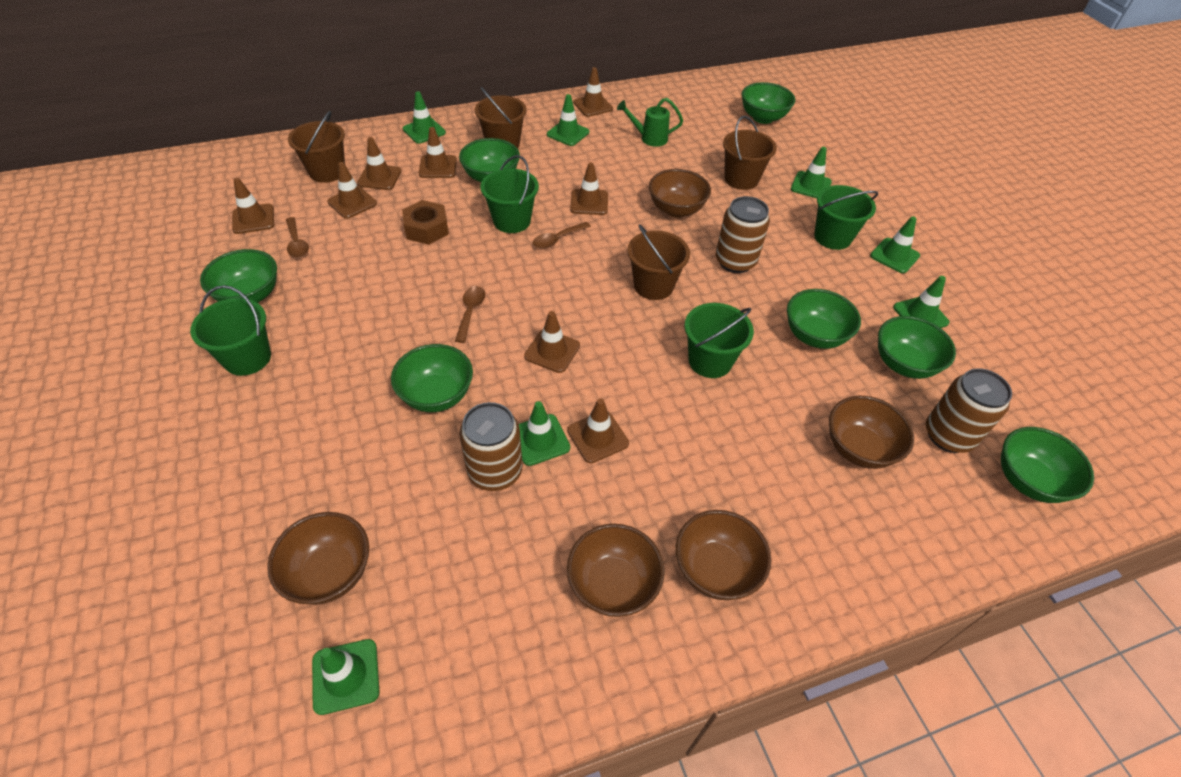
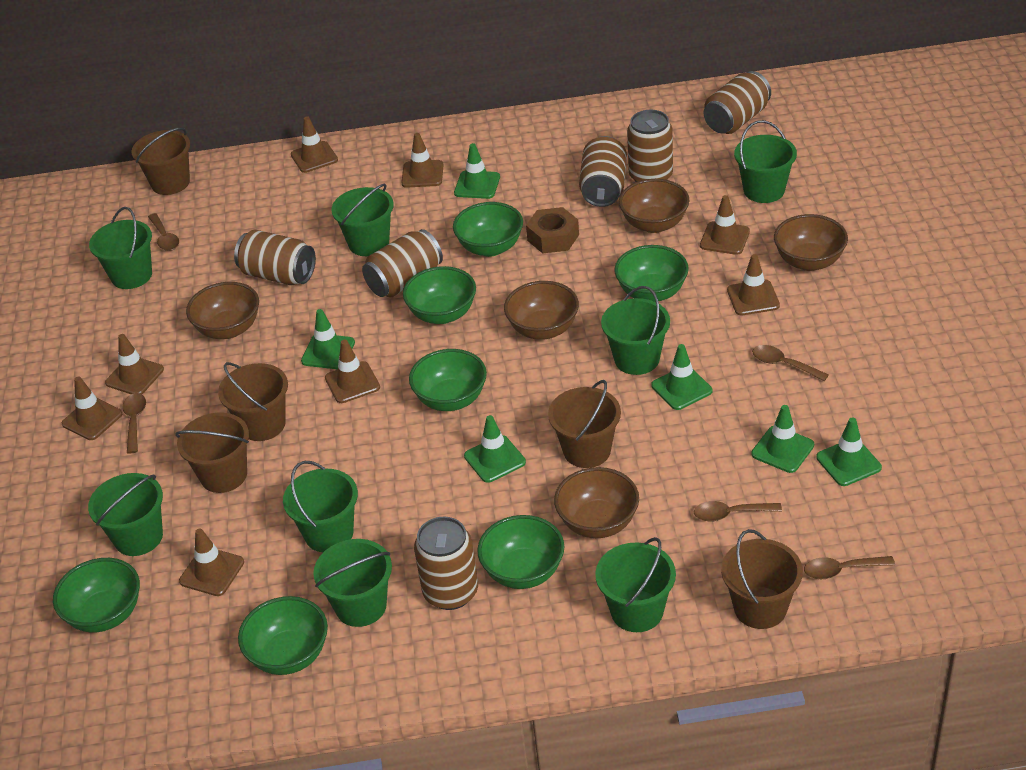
brown bucket: [288,111,345,183] [475,87,527,149] [627,224,690,300] [723,116,777,190] = 4 -> [131,128,190,195] [175,413,249,493] [218,362,288,441] [548,380,621,468] [721,529,803,629] = 5
brown can: [459,402,523,491] [716,196,770,273] [926,368,1012,453] = 3 -> [234,230,316,285] [362,229,443,298] [414,517,478,610] [579,136,627,207] [627,110,673,182] [704,71,771,134] = 6
brown spoon: [286,217,309,258] [455,286,485,343] [533,222,591,249] = 3 -> [122,393,146,453] [148,213,179,251] [694,501,782,522] [752,345,829,381] [804,556,895,579] = 5
green bucket: [190,285,271,376] [480,155,539,233] [685,303,754,378] [814,185,878,250] = 4 -> [88,473,163,556] [89,207,152,289] [283,461,358,552] [313,539,392,627] [331,183,394,256] [595,537,676,632] [601,286,670,375] [734,120,797,203] = 8
green traffic cone: [312,639,379,715] [403,91,446,144] [519,401,570,466] [547,94,589,146] [791,147,832,198] [870,216,920,273] [893,276,950,328] = 7 -> [301,309,355,369] [454,143,500,199] [464,415,526,483] [651,344,713,410] [751,405,814,473] [816,418,882,486] = 6
green watering can: [617,98,683,147] = 1 -> none = 0

